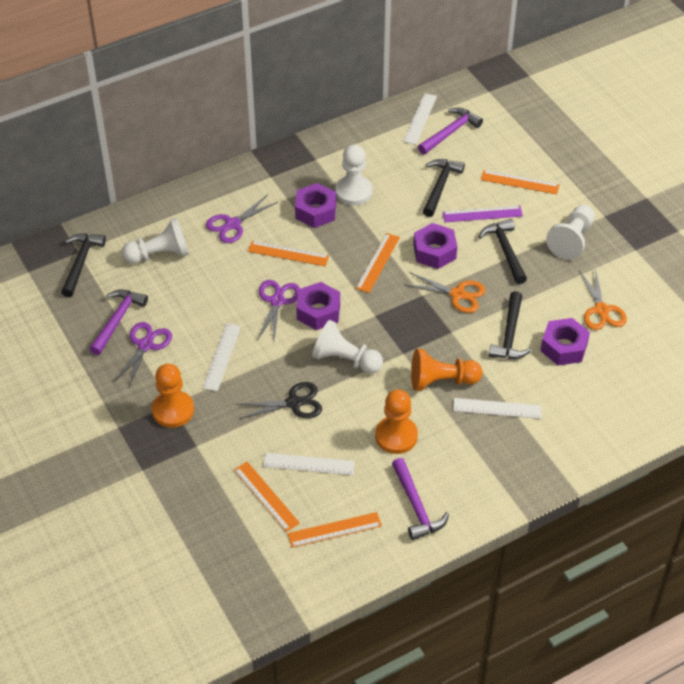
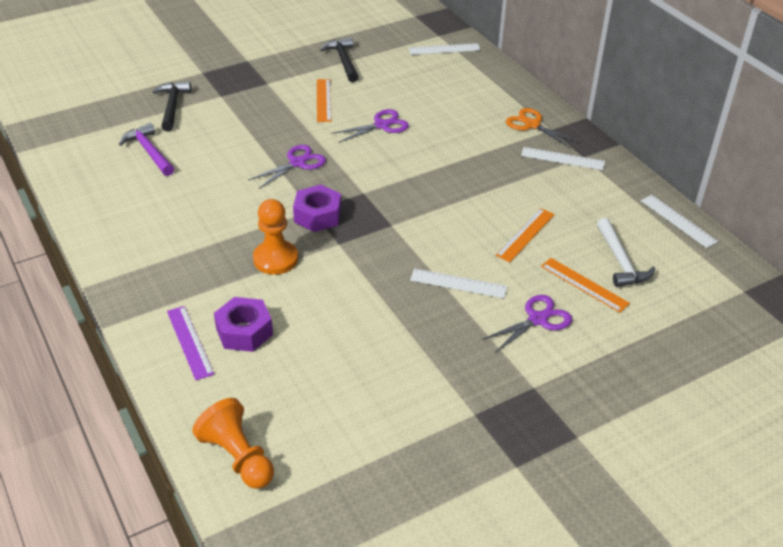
black hammer: [61,233,106,297] [423,159,465,217] [479,219,527,284] [489,291,531,359] = 4 -> [153,81,191,132] [320,37,359,82] = 2
black scissors: [236,382,322,419] = 1 -> none = 0
orange pawn: [152,364,194,428] [375,390,418,454] [411,349,482,391] = 3 -> [192,398,274,489] [253,199,298,275] = 2
orange ruler: [234,462,300,532] [248,241,329,266] [288,512,382,548] [356,233,400,293] [481,170,560,194] = 5 -> [317,79,331,122] [495,208,555,262] [541,258,630,313] = 3
orange scissors: [404,272,486,313] [579,268,627,330] = 2 -> [506,108,580,148] = 1
purple hammer: [89,290,148,355] [392,458,449,540] [418,108,483,154] = 3 -> [119,123,174,176] = 1
purple nut: [295,183,336,228] [296,282,340,330] [413,223,457,269] [540,318,590,366] = 4 -> [214,297,273,352] [293,185,342,232] = 2
white hammer: none = 0 -> [597,218,655,287] = 1
white pawn: [122,218,189,264] [312,320,383,374] [335,144,373,205] [546,205,594,260] = 4 -> none = 0

